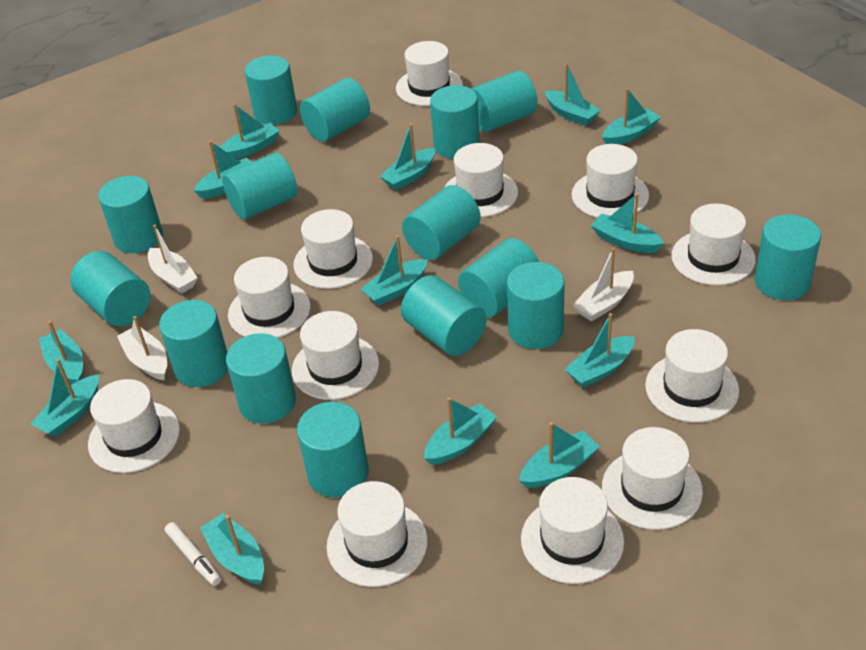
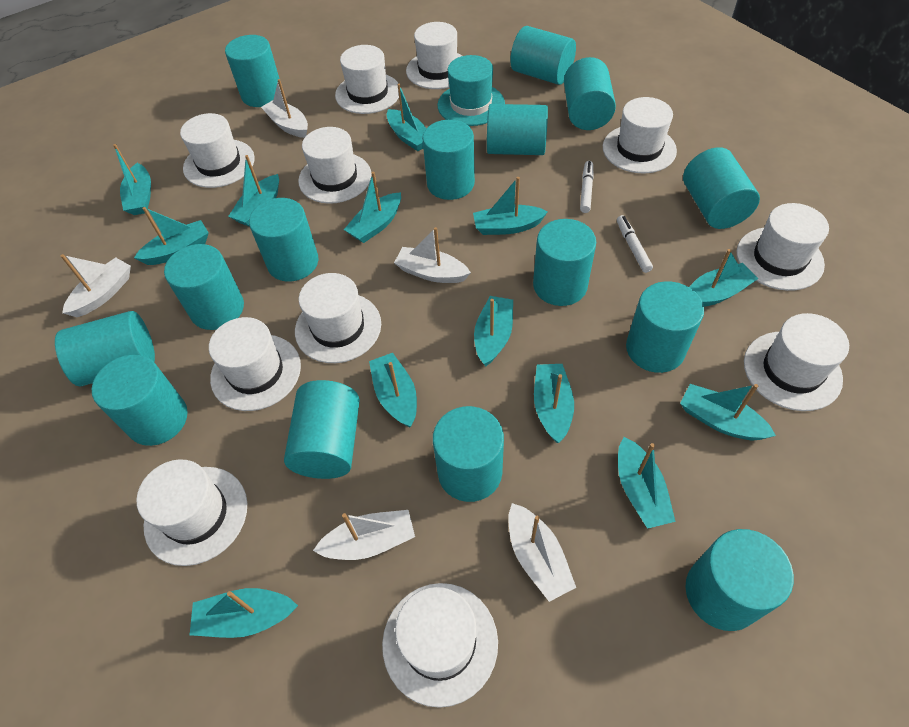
turquoise hat: none = 0 -> [437,55,505,126] = 1
white boat: [117,316,167,380] [148,225,198,293] [572,248,634,322] = 3 -> [61,254,131,317] [261,79,308,138] [313,510,415,560] [394,227,471,283] [508,503,576,602] = 5
white hat: [88,379,180,473] [228,257,311,338] [292,311,379,400] [293,209,373,289] [327,481,428,587] [396,41,463,106] [444,143,518,217] [521,477,624,584] [572,144,649,218] [602,427,703,530] [645,329,739,423] [671,203,756,285] = 12 -> [136,459,247,566] [180,113,255,188] [209,317,301,411] [295,273,381,363] [298,127,372,204] [335,45,399,114] [382,583,498,708] [406,22,462,89] [603,97,677,173] [737,203,829,291] [744,313,849,411] = 11
white marker: [165,522,221,586] = 1 -> [580,161,594,213] [617,215,653,273] = 2

